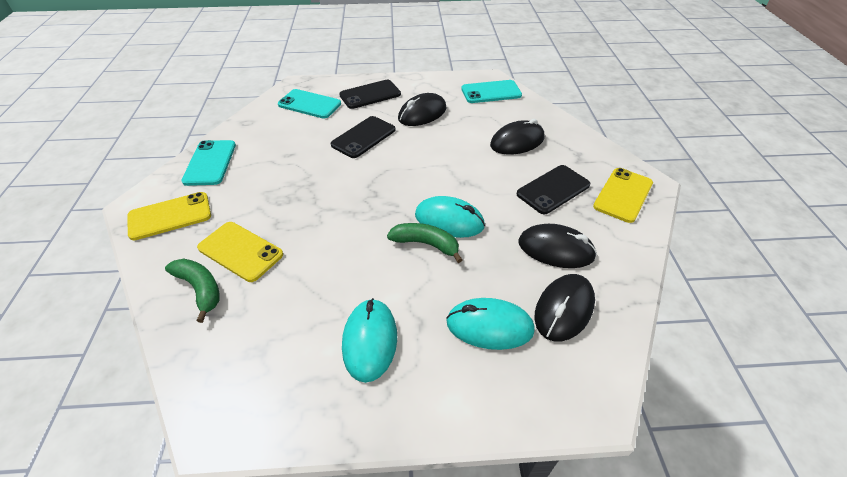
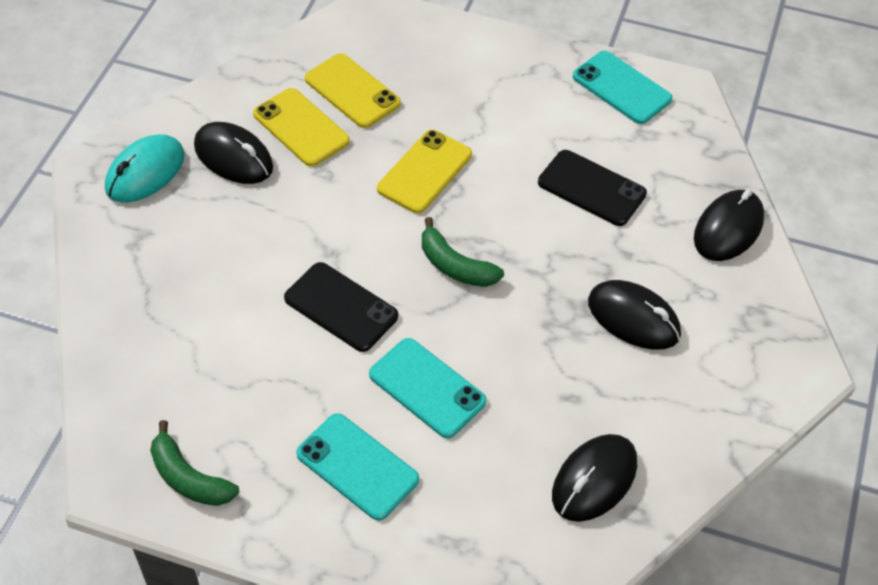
black phone: [331,116,396,158] [339,80,401,109] [517,165,590,214] = 3 -> [284,262,398,352] [538,150,647,226] = 2
turquoise mouse: [342,298,397,383] [415,196,485,238] [446,298,535,350] = 3 -> [105,134,185,203] = 1

